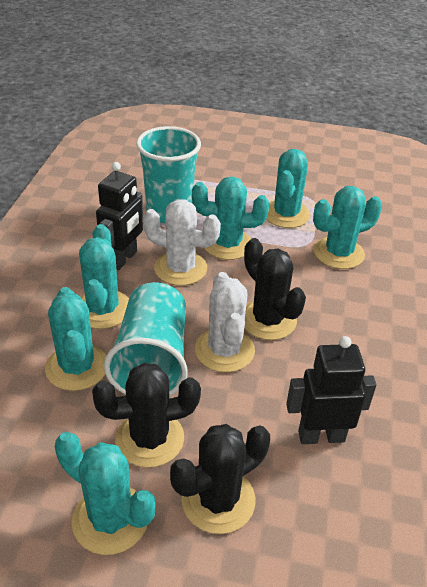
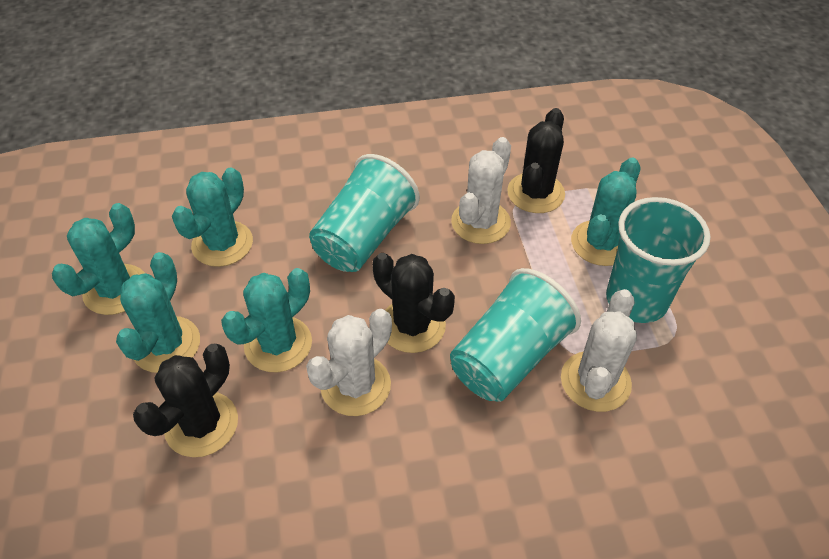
black robot: [96,162,143,270] [286,336,377,444] = 2 -> none = 0
turquoise cactus: [45,287,106,391] [55,432,155,555] [79,224,129,329] [192,177,269,260] [266,149,310,228] [313,186,382,269] = 6 -> [52,203,145,315] [116,252,200,373] [172,167,253,267] [221,268,312,372] [571,158,641,266] = 5
turquoise cup: [104,282,188,396] [136,126,201,223] = 2 -> [309,154,420,272] [450,268,581,402] [606,197,711,323] = 3
white cactus: [143,199,221,286] [195,272,255,372] = 2 -> [306,309,392,416] [451,137,511,244] [561,289,637,412] = 3

